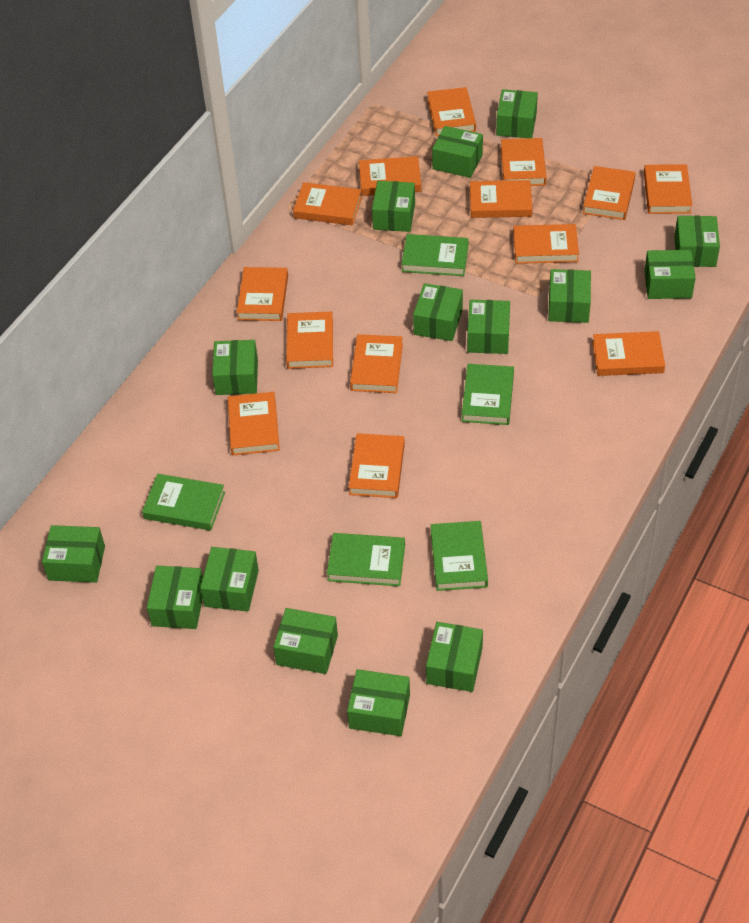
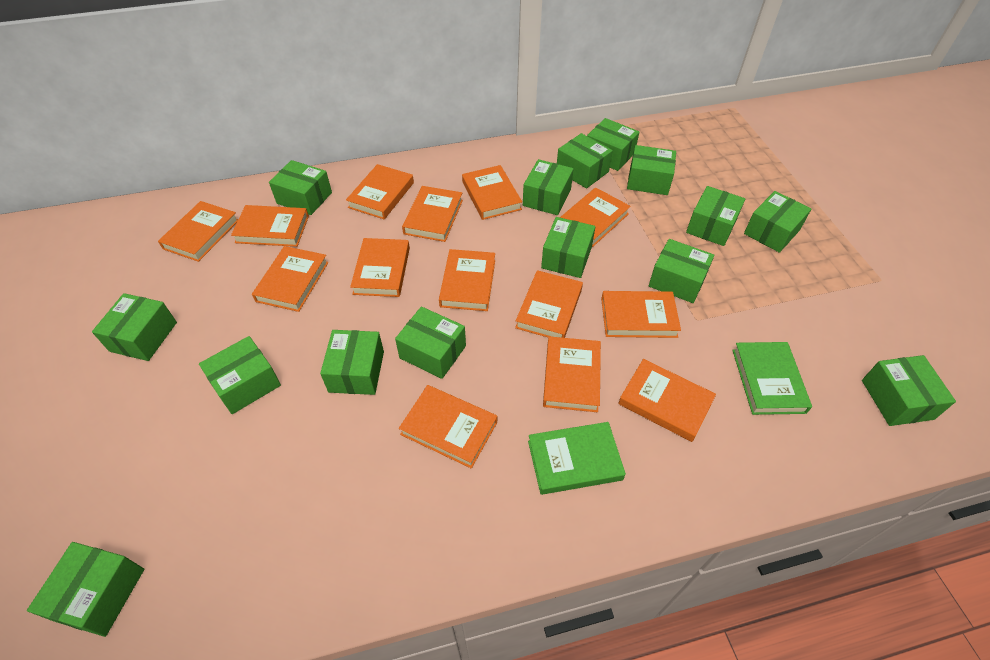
green book: [142,474,225,530] [327,533,405,586] [401,234,468,276] [431,521,488,591] [462,364,514,425] = 5 -> [528,422,626,495] [732,342,812,415] = 2

